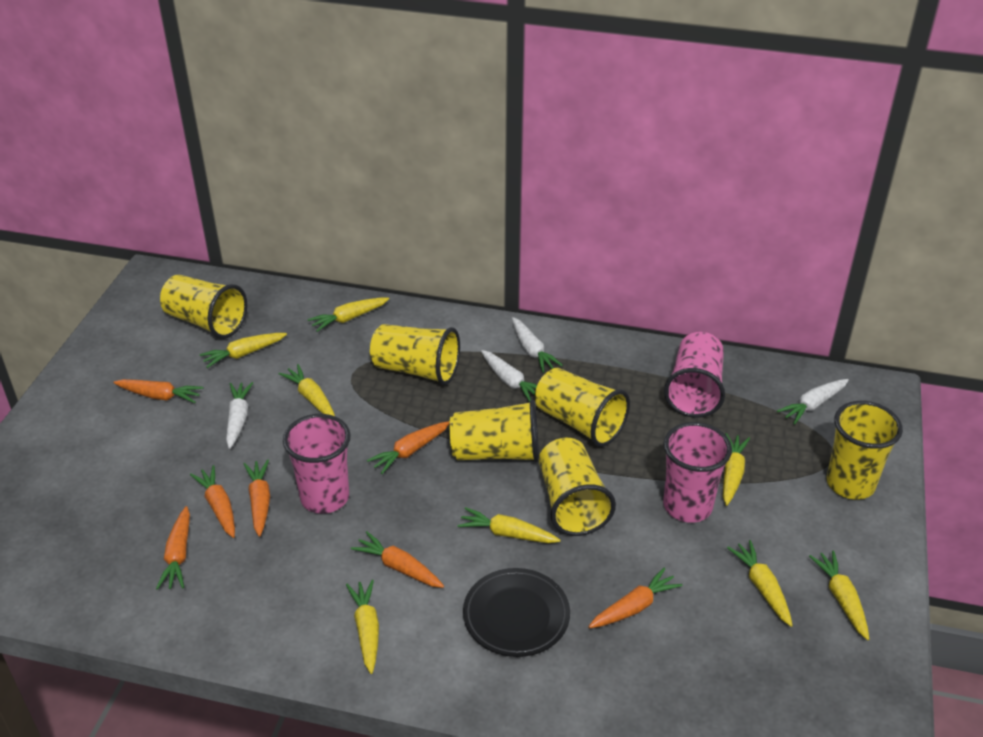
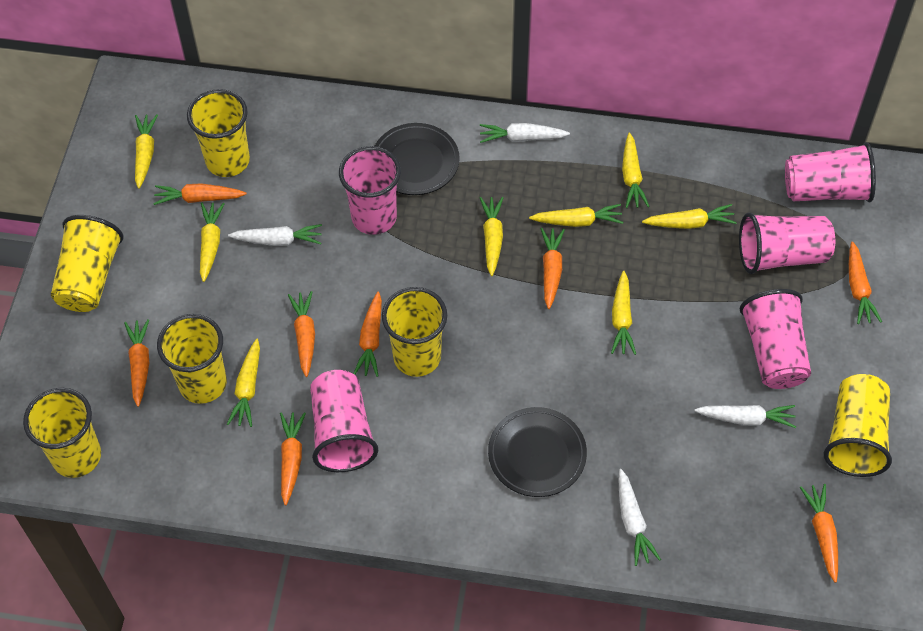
black plate: [463,568,570,657] = 1 -> [375,123,460,195] [488,407,587,497] = 2
orange carrot: [113,379,203,403] [156,506,190,590] [190,465,235,538] [244,459,270,537] [351,531,444,588] [367,421,450,474] [588,567,682,628] = 7 -> [124,319,149,407] [153,183,247,205] [280,412,306,505] [288,291,315,377] [353,291,382,377] [541,228,565,309] [800,484,838,583] [849,241,882,324] = 8
pink cup: [283,414,351,514] [663,422,732,523] [664,332,725,418] = 3 -> [310,370,378,472] [339,146,401,235] [739,212,835,274] [740,289,811,389] [785,142,876,202] = 5

